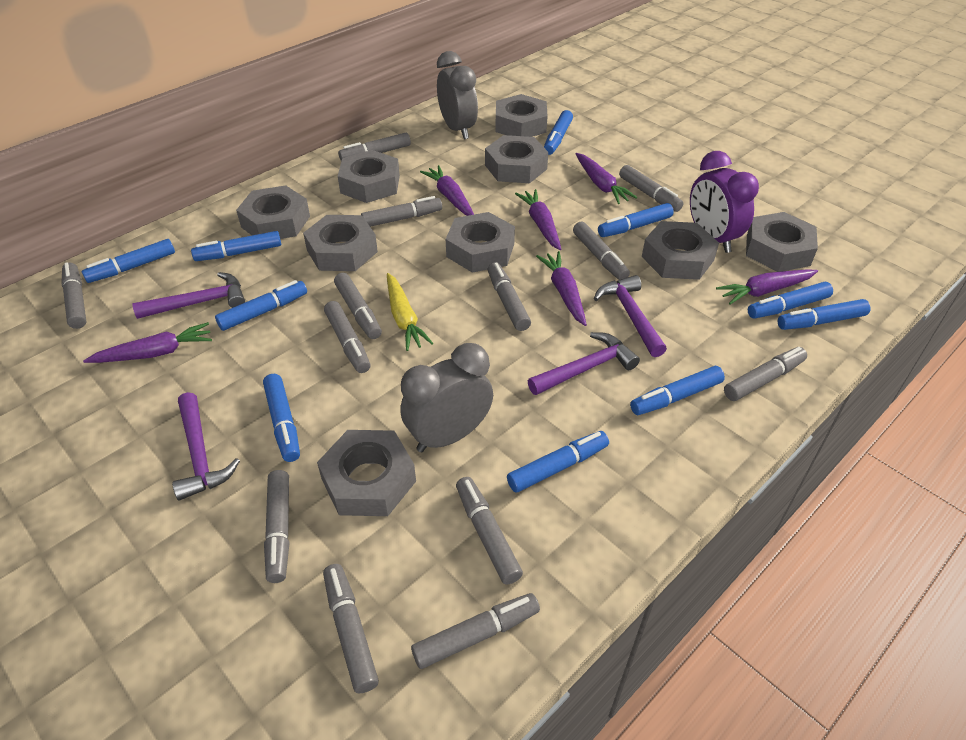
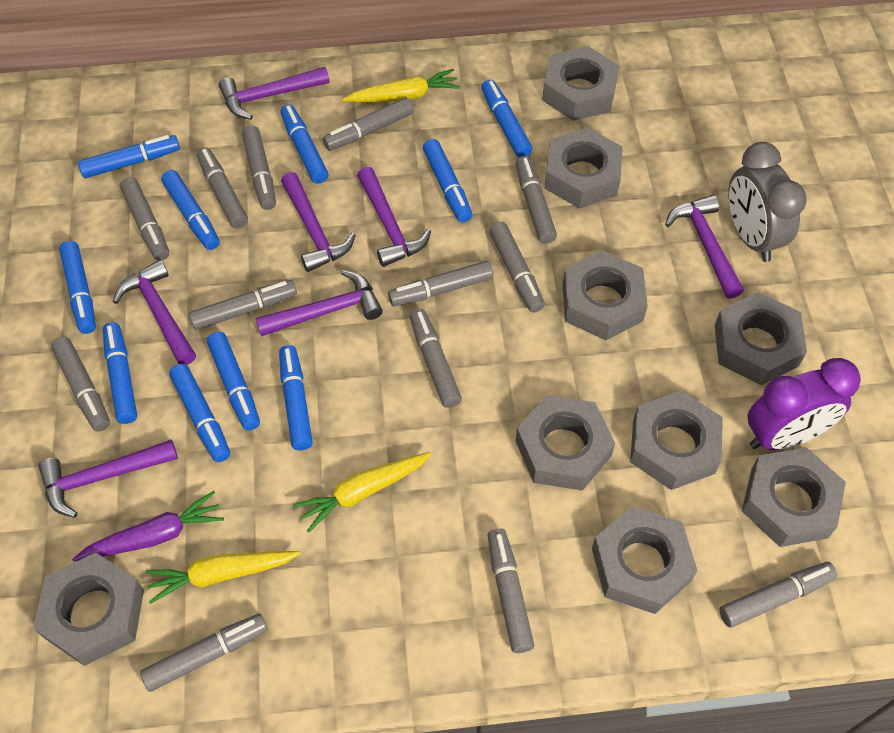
grey clock: [400,343,493,452] [437,51,478,139] = 2 -> [728,142,807,262] = 1
purple carrot: [83,322,212,363] [420,165,474,216] [515,189,561,250] [536,251,587,326] [576,153,637,204] [716,269,818,305] = 6 -> [72,491,224,561] = 1
purple hammer: [132,272,245,319] [172,392,240,501] [528,332,640,395] [594,275,667,357] = 4 -> [38,439,178,518] [113,259,196,365] [219,67,330,120] [256,270,383,336] [281,172,355,272] [357,167,431,267] [665,195,744,299] = 7
yellow carrot: [387,273,433,351] = 1 -> [146,551,300,604] [293,452,432,533] [342,69,460,102] = 3

